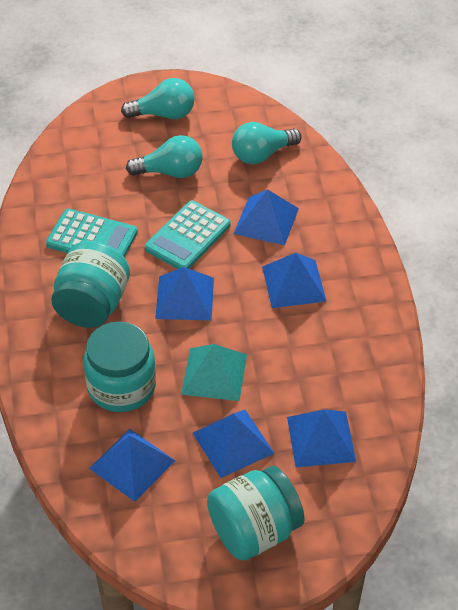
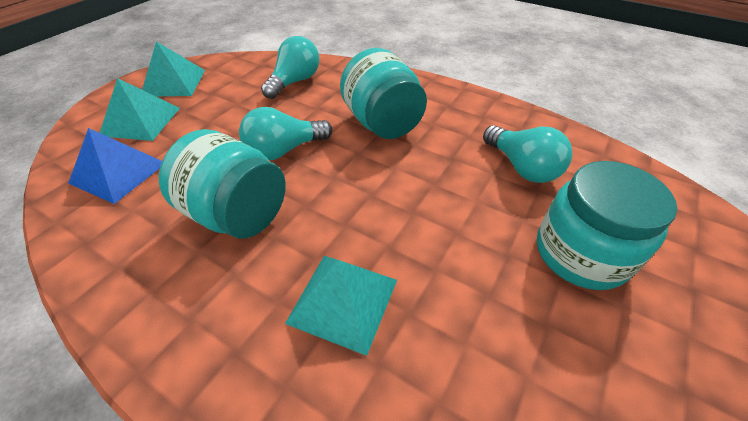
blue pyramid: [89,429,175,502] [155,267,214,320] [193,410,275,478] [234,189,299,246] [262,253,326,308] [287,410,356,467] = 6 -> [68,128,162,204] = 1
turquoise calculator: [46,209,138,257] [145,201,230,269] = 2 -> none = 0
turquoise pyramid: [181,344,247,401] = 1 -> [100,78,180,141] [142,41,205,96] [285,256,397,356] = 3

